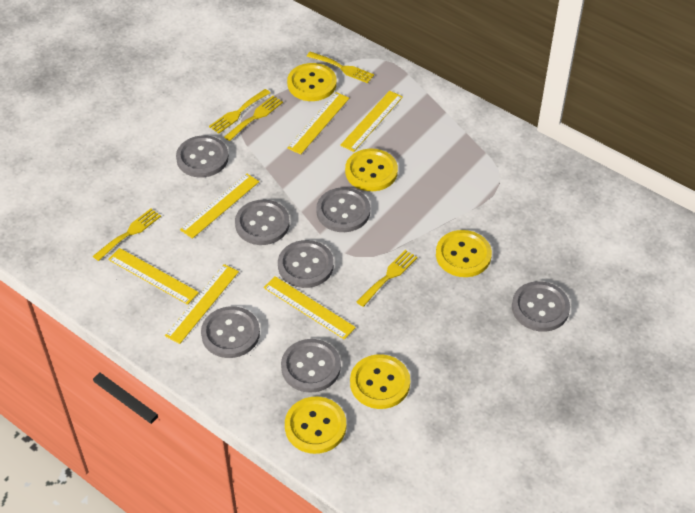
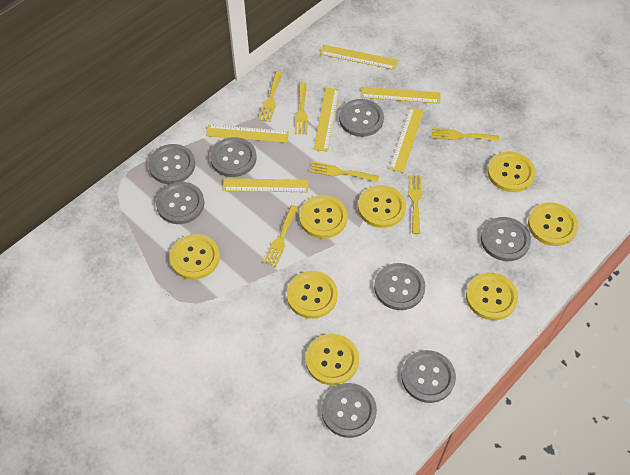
grey button: [176,135,229,177] [201,306,260,358] [235,200,290,245] [278,240,334,288] [281,339,341,393] [316,187,370,232] [512,281,570,332] = 7 -> [148,144,195,184] [156,182,204,224] [210,137,257,177] [321,383,377,438] [339,99,384,137] [374,263,425,310] [401,350,456,403] [481,217,531,261] = 8
yellow button: [285,397,346,454] [287,63,337,101] [345,149,398,191] [350,354,410,409] [436,230,492,277] = 5 -> [169,234,220,280] [287,271,338,319] [299,195,347,239] [306,334,359,385] [358,185,406,228] [466,272,518,320] [487,151,535,192] [528,202,578,246] = 8
yellow fork: [93,208,161,261] [209,89,270,134] [224,96,283,141] [307,52,374,83] [357,250,417,307] = 5 -> [258,71,283,122] [263,205,299,267] [295,82,308,134] [310,162,379,182] [408,175,422,234] [432,128,500,142] = 6

